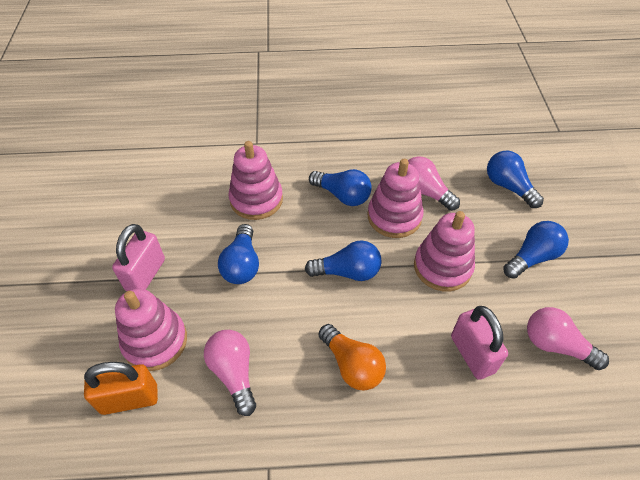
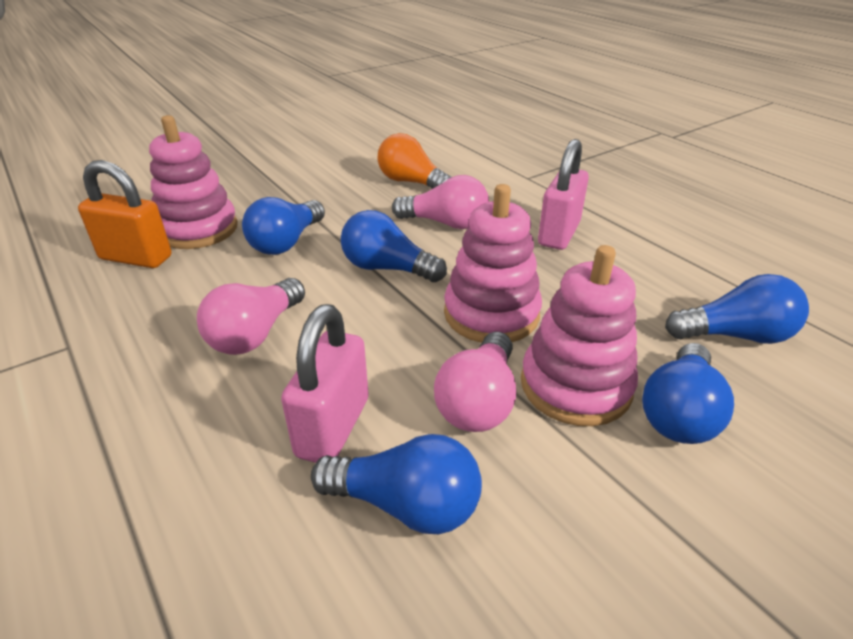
pink stacking toy: [115,289,187,371] [228,141,283,220] [368,159,424,238] [414,211,475,291] = 4 -> [149,115,238,249] [444,184,542,343] [521,245,638,426] = 3

